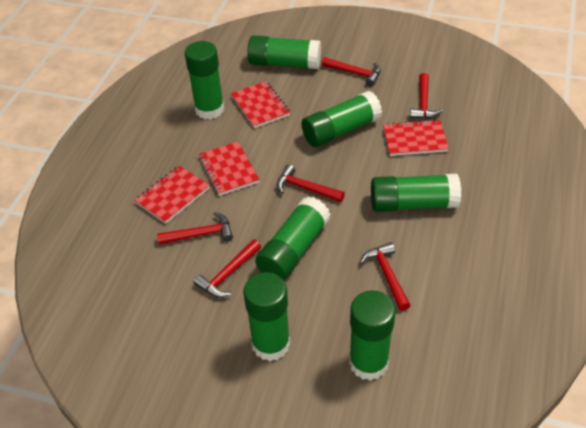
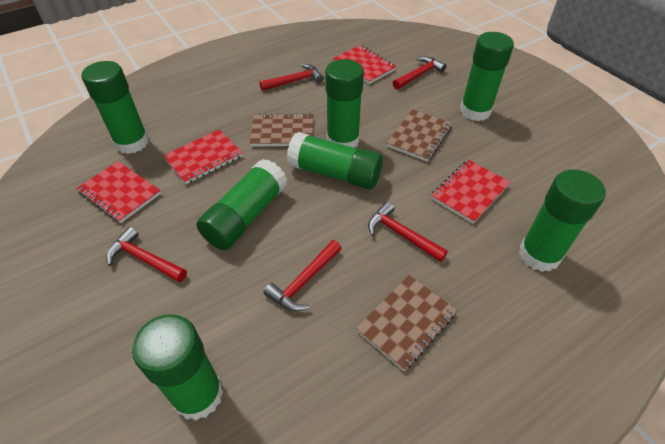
brown notebook: none = 0 -> [250,113,313,147] [356,275,457,371] [386,109,452,162] = 3
red hammer: [157,212,233,245] [193,239,261,297] [276,164,345,202] [322,57,381,86] [360,242,411,311] [410,73,443,119] = 6 -> [106,227,187,282] [259,64,324,91] [263,240,342,311] [368,202,448,262] [393,56,447,89] = 5

